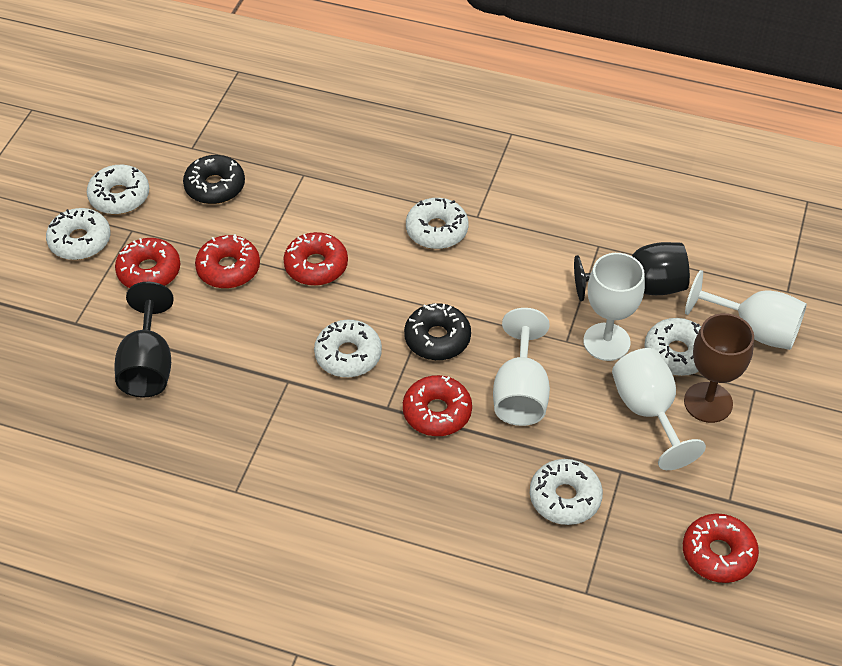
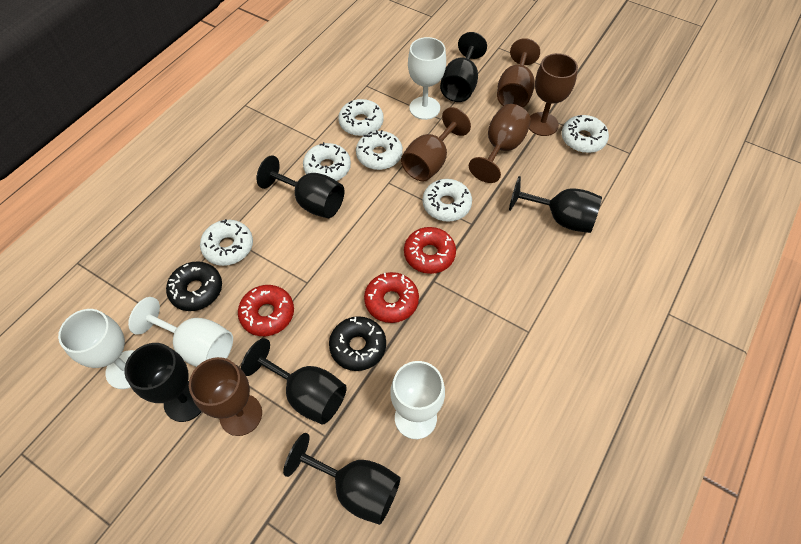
black goblet: [114,282,174,397] [574,242,690,301] = 2 -> [124,343,202,422] [241,338,347,425] [257,155,344,218] [283,433,401,525] [440,32,487,102] [509,176,602,233] = 6
brown goblet: [684,313,754,423] = 1 -> [189,357,262,436] [401,107,471,182] [469,104,531,183] [497,38,540,108] [529,53,578,136] = 5
red donut: [115,238,180,288] [195,234,260,288] [283,232,348,286] [403,375,472,436] [683,513,759,583] = 5 -> [238,285,294,336] [364,272,419,323] [404,227,456,274] = 3

